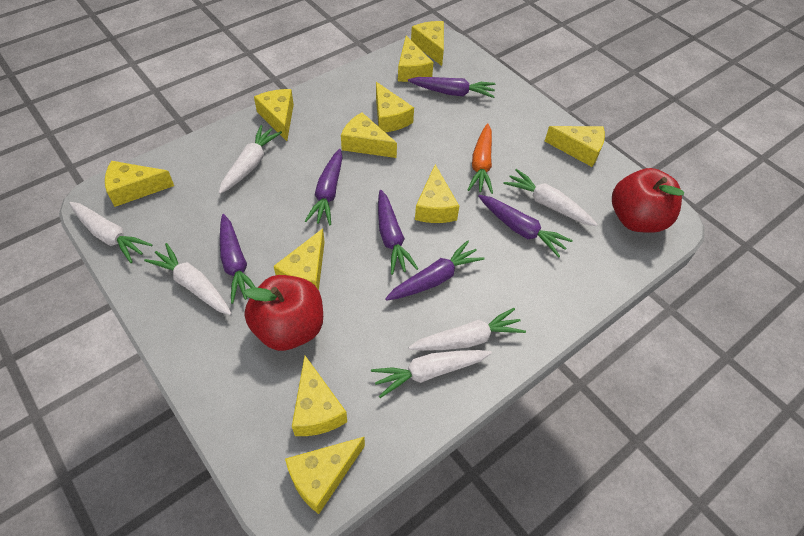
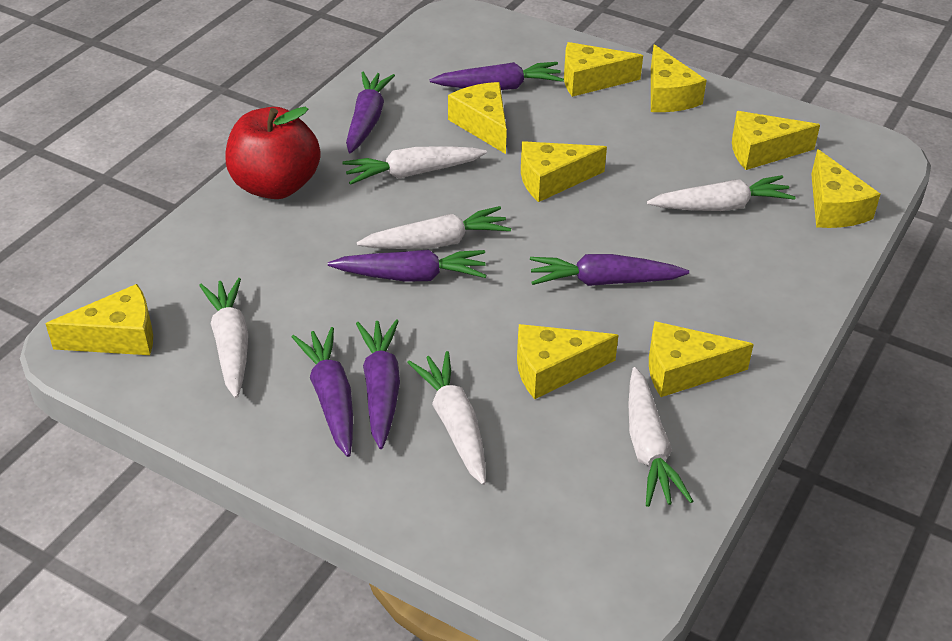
orange carrot: [467,123,493,194] = 1 -> none = 0
red apple: [244,275,323,351] [612,168,684,233] = 2 -> [225,107,321,199] = 1
yellow cheese: [105,161,174,207] [254,89,294,141] [274,228,325,290] [285,437,365,514] [292,356,347,436] [341,112,397,158] [376,82,414,132] [398,36,434,82] [411,21,444,66] [415,164,459,223] [545,126,605,167] = 11 -> [46,284,153,355] [448,82,507,154] [517,324,618,399] [521,141,607,202] [564,42,643,97] [649,321,754,397] [651,44,707,112] [732,111,820,170] [811,149,880,228] = 9

